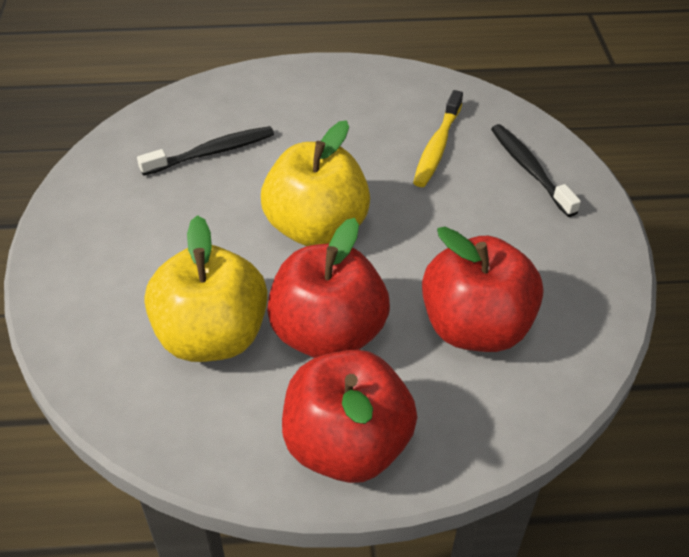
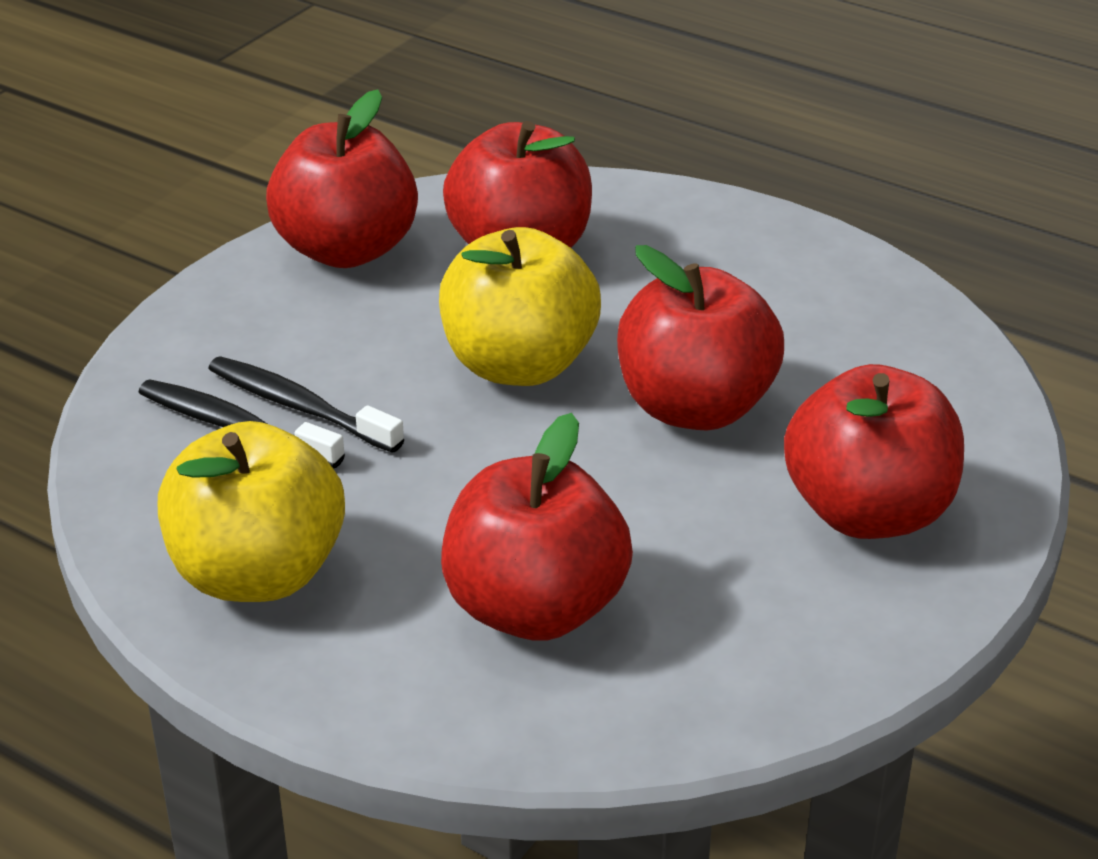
red apple: [267,218,390,358] [282,350,417,483] [422,227,543,352] = 3 -> [266,90,418,268] [441,413,633,641] [443,121,592,248] [617,245,784,431] [784,364,964,539] = 5
yellow toothbrush: [413,90,463,187] = 1 -> none = 0

